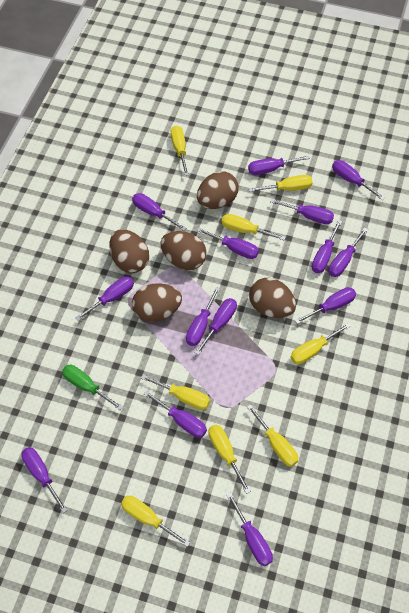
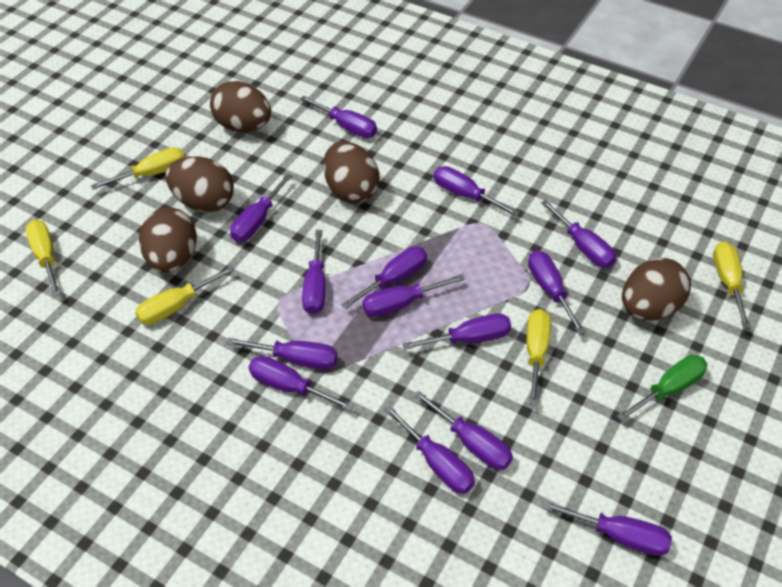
yellow screwdriver: [121,496,190,547] [141,375,210,410] [171,126,189,176] [208,425,251,494] [221,214,286,240] [247,404,298,467] [249,175,313,192] [290,323,351,364] = 8 -> [25,220,61,297] [91,147,185,190] [135,266,235,325] [527,309,551,406] [713,241,751,329] = 5

